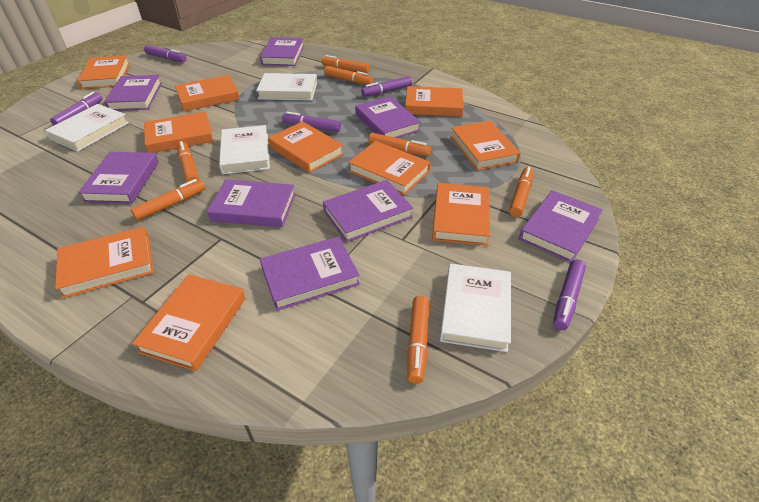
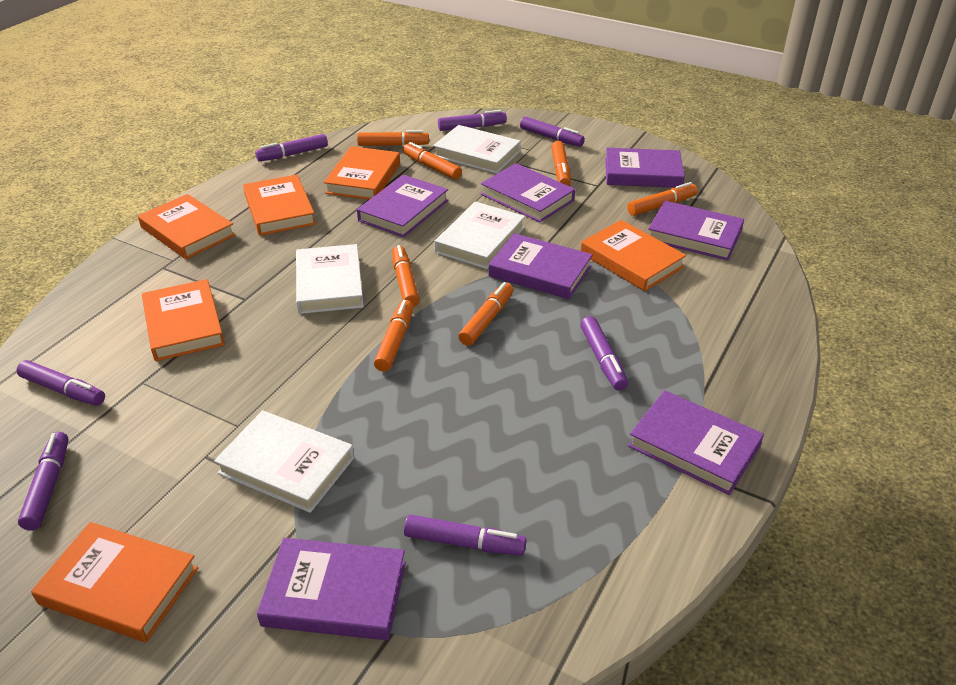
orange book: [55,226,154,298] [77,55,130,89] [132,274,245,371] [144,112,213,153] [175,75,240,111] [268,121,344,173] [348,141,431,195] [405,86,464,117] [432,183,490,246] [450,121,521,171] = 10 -> [31,522,198,642] [138,194,236,259] [142,279,225,361] [243,174,316,236] [324,146,400,200] [581,220,686,291] = 6
purple book: [78,152,159,204] [104,75,162,111] [207,179,296,227] [260,37,304,66] [260,236,360,311] [323,180,413,242] [355,96,421,138] [519,190,603,262] = 8 -> [257,538,406,640] [357,175,448,237] [481,163,575,222] [489,233,593,299] [605,148,685,188] [628,390,764,495] [648,201,744,261] = 7
purple marker: [50,92,103,126] [144,45,186,62] [282,112,341,132] [361,76,412,97] [553,260,586,330] = 5 -> [16,360,105,406] [18,432,68,530] [255,134,328,162] [404,515,526,556] [438,110,507,131] [520,117,585,147] [580,316,628,390] = 7

